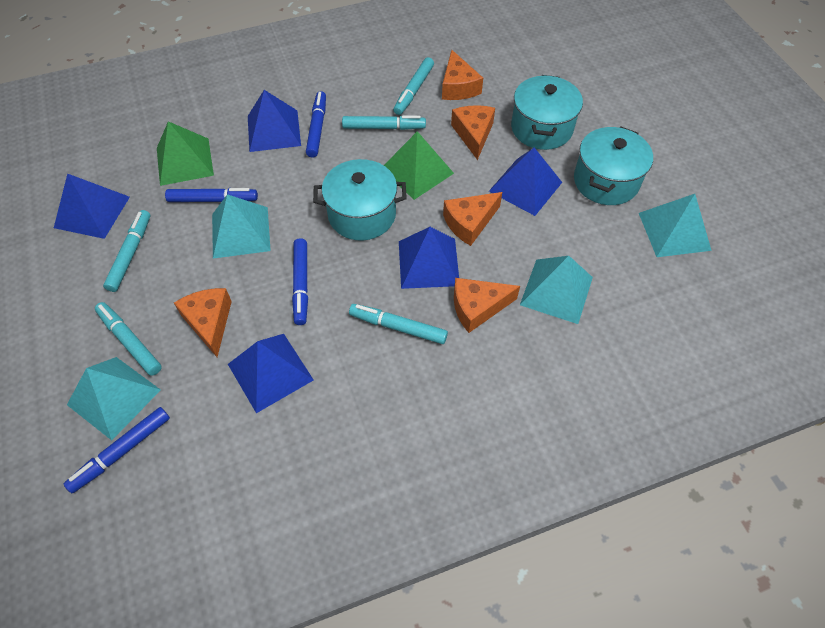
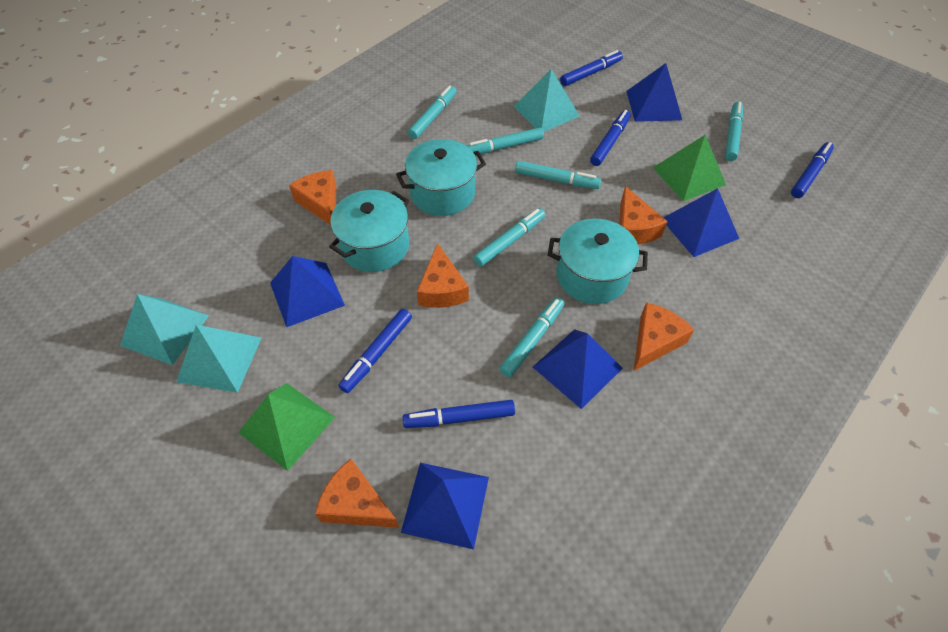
blue marker: [64,407,170,493] [165,188,258,202] [292,238,308,325] [306,91,326,158] = 4 -> [338,309,412,393] [403,400,515,428] [560,50,623,86] [590,110,631,166] [791,142,834,198] = 5
turquoise marker: [95,302,162,376] [103,210,150,292] [342,116,426,130] [349,304,448,344] [393,57,434,115] = 5 -> [408,86,456,139] [466,127,544,154] [473,208,545,267] [499,297,565,377] [515,161,601,189] [725,102,743,161] = 6
turquoise pyramid: [67,357,161,440] [212,194,271,259] [520,256,593,324] [639,194,712,257] = 4 -> [120,294,209,365] [176,325,261,393] [514,69,579,132] = 3

